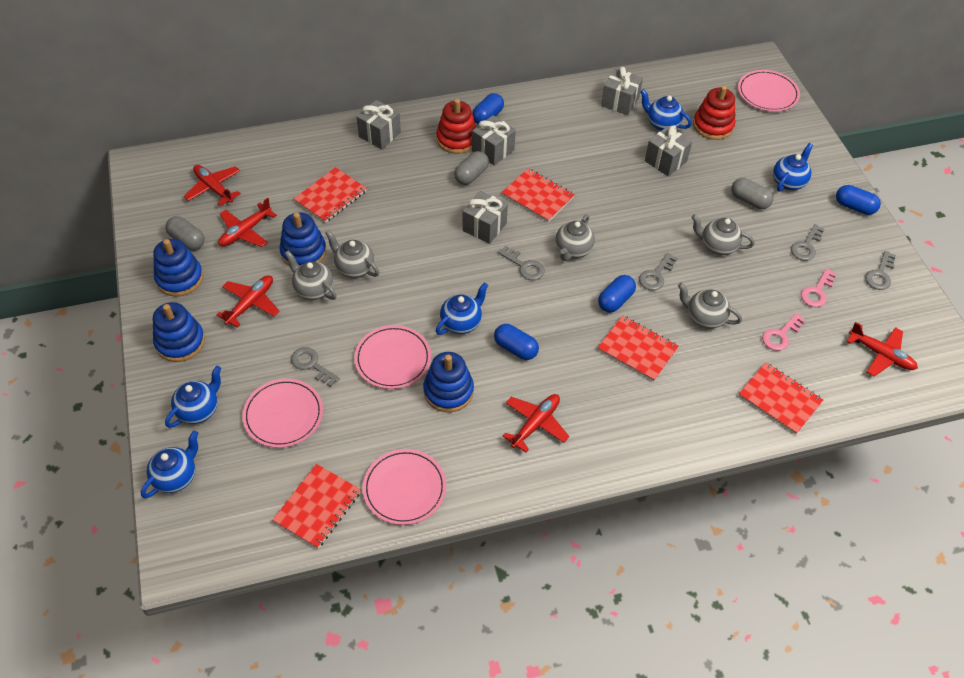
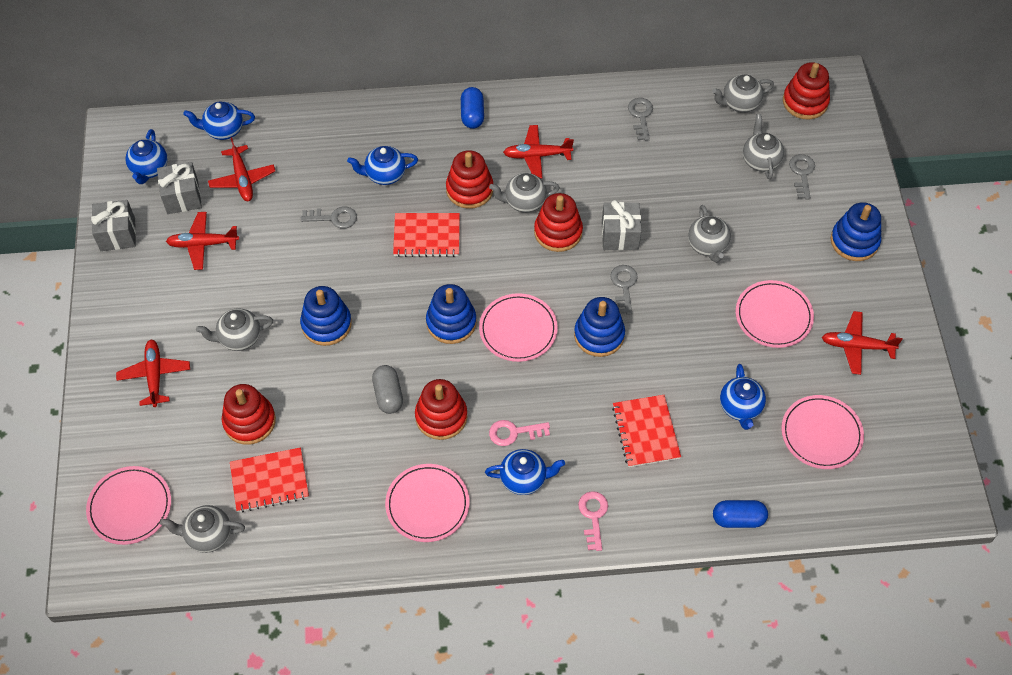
blue capsule: [472,93,504,124] [494,324,539,360] [598,275,636,313] [836,185,881,215] = 4 -> [461,87,484,129] [713,500,768,528] = 2
grey capsule: [165,216,205,250] [454,151,489,185] [731,178,773,209] = 3 -> [372,365,403,414] = 1
grey gift: [356,100,401,149] [462,191,508,244] [472,115,516,166] [601,67,643,115] [645,126,692,177] = 5 -> [91,200,136,251] [157,162,202,214] [602,200,642,250] = 3
grey key: [291,347,340,387] [498,246,545,280] [639,253,677,291] [791,224,825,261] [865,251,896,290] = 5 -> [301,206,357,229] [610,265,638,315] [628,98,653,141] [789,154,815,200] = 4
grey teapot: [285,250,337,300] [325,230,379,278] [555,214,595,261] [678,283,742,329] [691,214,755,255] = 5 -> [160,505,245,553] [196,308,273,351] [489,173,560,213] [688,205,731,263] [712,74,774,113] [743,114,784,179] = 6
pink plate: [242,379,323,448] [354,325,431,389] [363,449,446,525] [738,70,800,112] = 4 -> [86,466,171,545] [385,464,470,542] [479,293,558,362] [736,280,814,348] [781,395,864,469] = 5
red notebook: [272,464,361,549] [294,167,367,223] [502,168,575,222] [598,315,679,381] [738,362,823,434] = 5 -> [230,447,309,512] [393,213,460,257] [612,395,681,467] = 3
red stacking toy: [436,99,476,154] [693,86,735,140] = 2 -> [222,384,276,445] [415,379,467,440] [446,150,493,209] [534,193,583,252] [783,62,830,120] = 5

